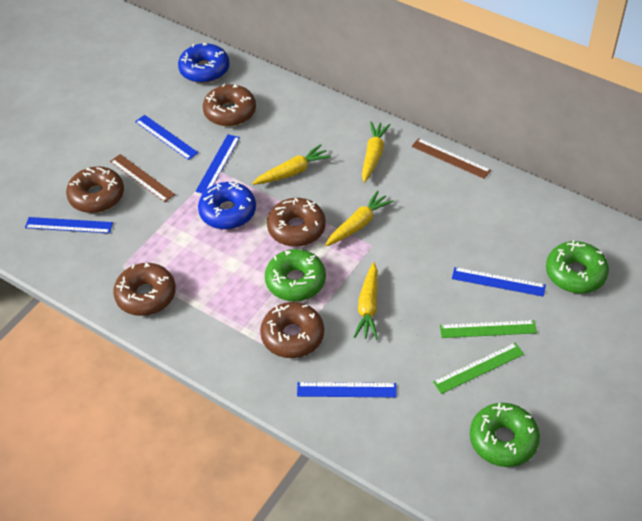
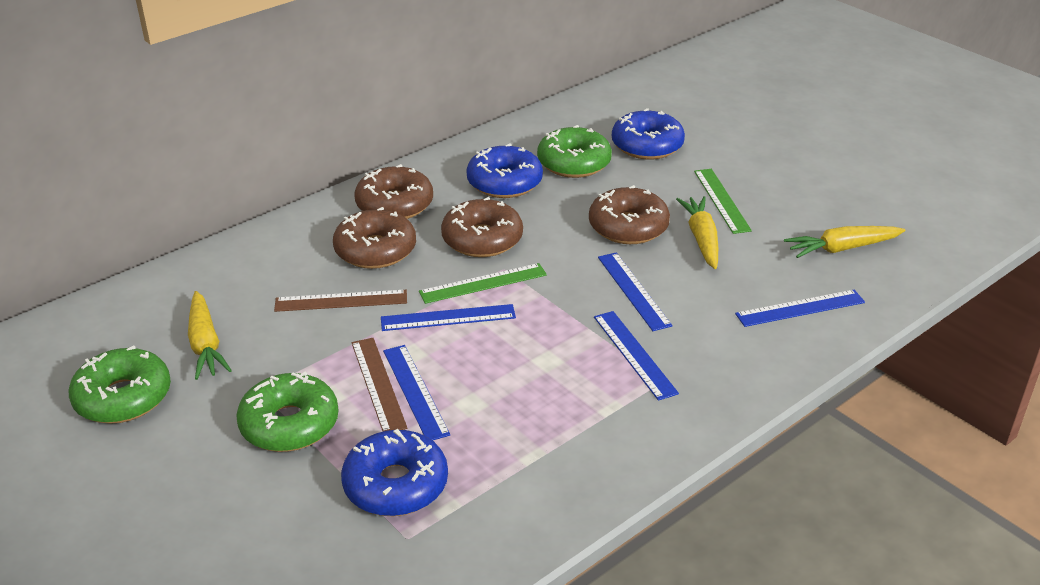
blue donut: [178,43,229,83] [198,182,256,230] = 2 -> [341,429,448,516] [466,144,543,198] [612,108,685,159] = 3
brown donut: [66,166,124,213] [113,263,176,316] [203,84,256,126] [260,302,324,358] [267,198,326,247] = 5 -> [333,207,416,269] [355,164,433,219] [441,197,523,257] [589,185,670,244] = 4
yellow carrot: [252,144,331,185] [325,190,394,246] [354,262,378,340] [362,121,391,183] = 4 -> [188,291,232,380] [676,196,718,269] [784,226,906,258] = 3

